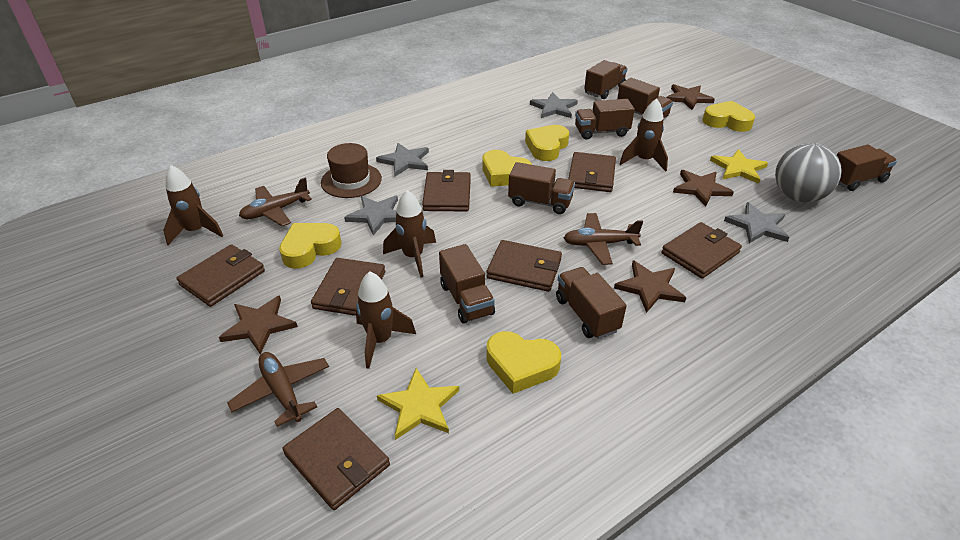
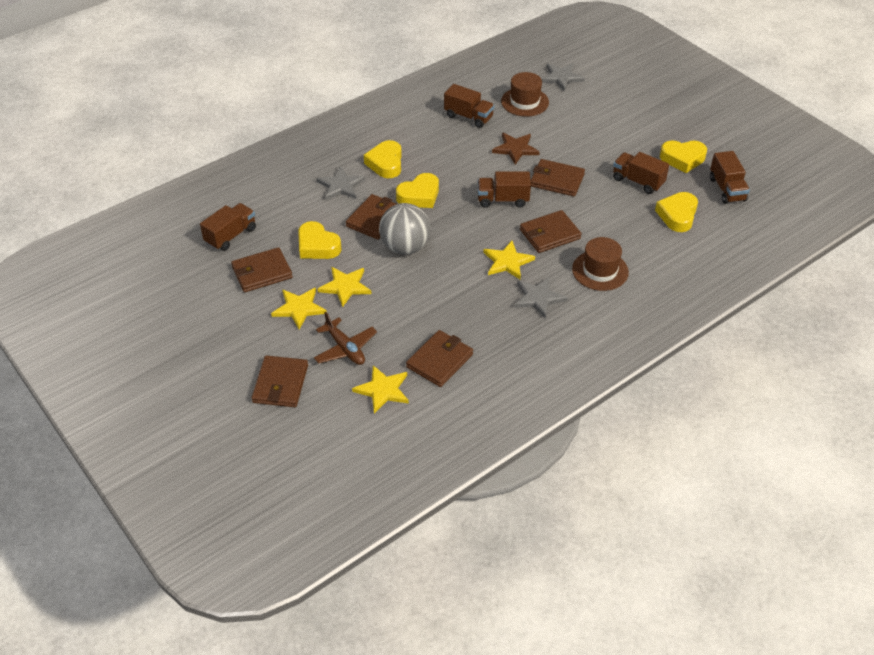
brown hat: [321,143,382,198] = 1 -> [501,72,549,117] [572,237,629,291] = 2
brown plane: [227,352,329,427] [239,177,312,226] [564,213,643,265] = 3 -> [314,312,377,365] = 1
brown rocket: [163,165,224,245] [356,271,416,369] [383,190,436,278] [620,99,668,172] = 4 -> none = 0
brown star: [219,295,298,354] [614,260,686,313] [666,84,715,110] [673,170,734,207] = 4 -> [492,133,540,165] = 1
brown truck: [439,244,495,324] [508,162,575,214] [556,267,627,339] [575,99,635,139] [584,60,628,99] [617,78,673,118] [837,144,897,191] = 7 -> [200,203,256,251] [444,84,494,128] [478,171,531,208] [613,152,669,194] [710,151,750,204] = 5
brown wallet: [177,244,265,307] [282,408,390,510] [311,258,385,316] [422,170,471,211] [487,240,562,292] [568,152,616,192] [661,222,742,279] = 7 -> [231,247,293,292] [252,355,308,407] [346,194,396,240] [406,330,473,387] [520,210,582,253] [531,159,585,196] = 6
grey star: [344,196,398,235] [376,143,429,176] [530,92,578,118] [724,202,790,243] = 4 -> [316,166,365,200] [514,277,568,319] [541,63,585,91] = 3
yellow star: [377,368,459,440] [710,149,768,184] = 2 -> [271,288,327,329] [318,267,372,307] [352,365,409,414] [483,241,535,280] = 4

